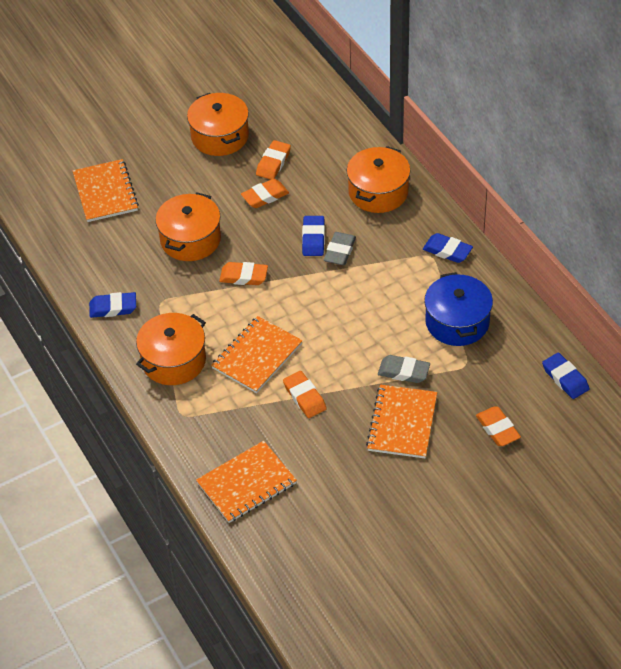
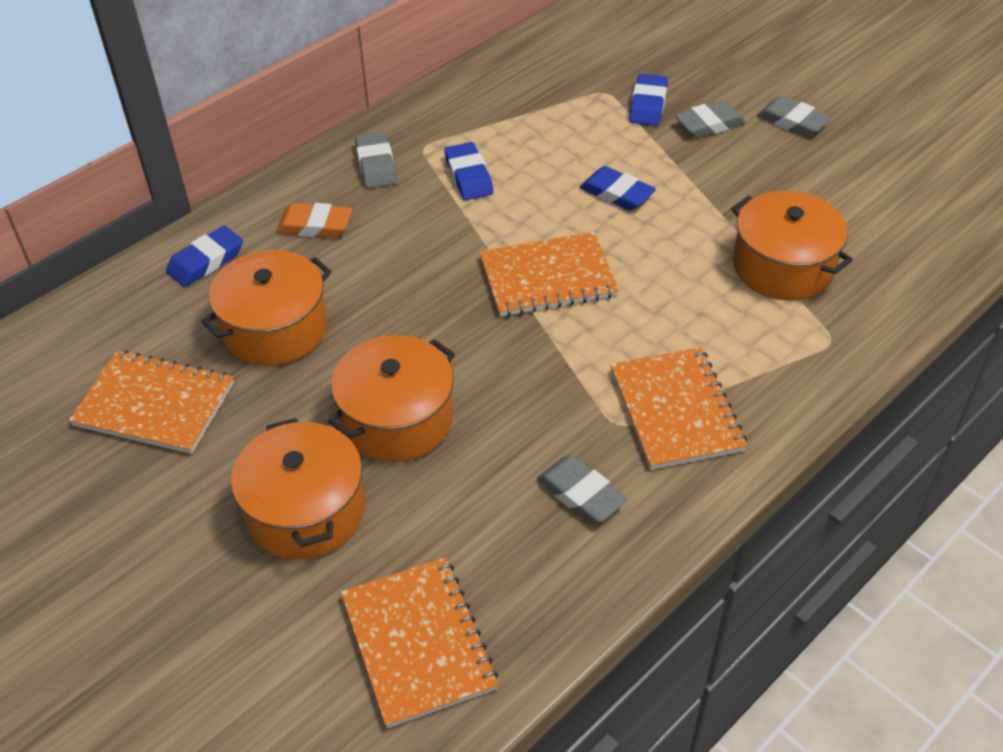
blue pot: [424,272,493,346] = 1 -> none = 0
grey eraser: [324,232,356,265] [378,355,430,383] = 2 -> [355,131,397,189] [537,455,628,524] [675,100,746,138] [757,96,832,137] = 4
orange eraser: [219,262,268,285] [241,179,289,208] [256,140,291,180] [283,371,327,418] [476,406,521,446] = 5 -> [276,203,352,238] = 1

